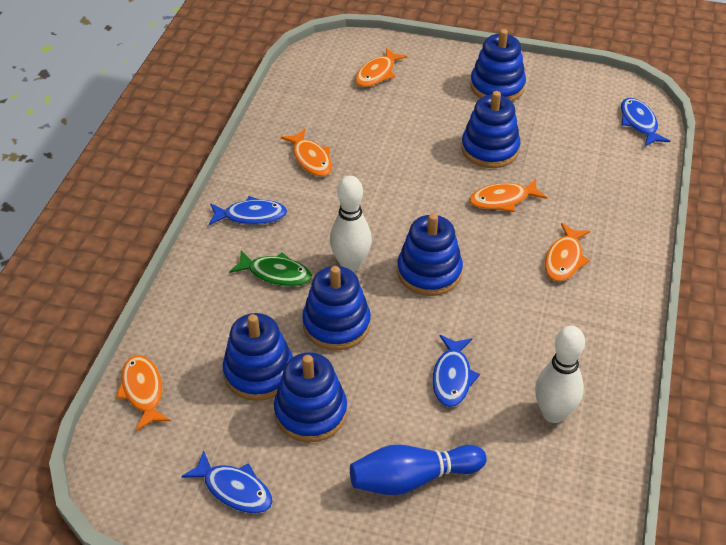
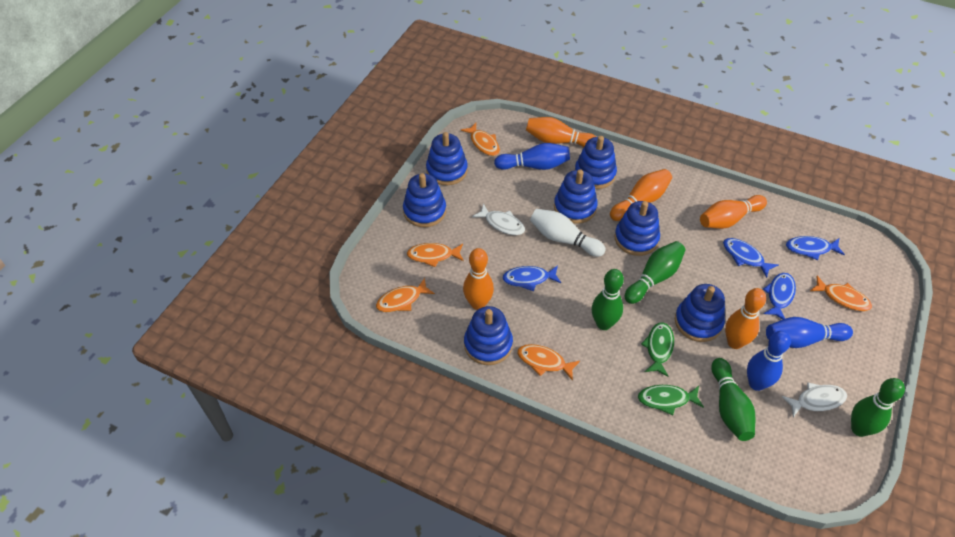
blue bowling pin: [350,445,487,495] = 1 -> [494,143,570,170] [747,331,791,391] [766,317,853,348] = 3
blue stacking toy: [223,313,293,401] [274,352,347,442] [302,266,371,350] [397,213,463,296] [461,91,521,168] [470,29,526,101] = 6 -> [403,173,446,227] [426,132,468,185] [464,306,513,365] [554,169,598,224] [575,136,617,189] [614,201,660,256] [675,284,725,342] = 7
green bowling pin: none = 0 -> [592,269,624,330] [625,241,685,304] [711,358,755,441] [851,378,905,437] = 4
green fish: [229,251,312,286] = 1 -> [638,385,704,415] [641,322,674,377] = 2
orange bowling pin: none = 0 -> [463,248,494,310] [526,117,596,147] [610,169,672,221] [700,195,767,229] [725,288,766,349] = 5
white bowling pin: [330,176,372,272] [535,326,585,423] = 2 -> [530,209,606,257] = 1
white fish: none = 0 -> [472,203,525,235] [782,382,847,418] = 2

